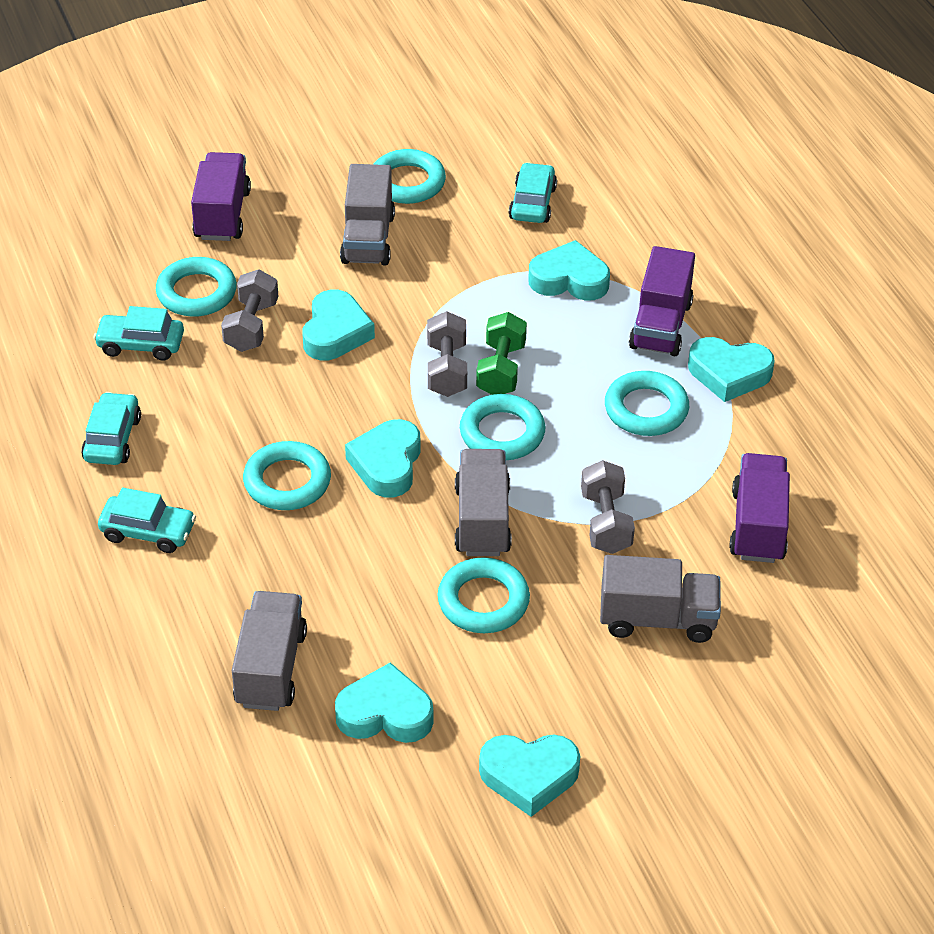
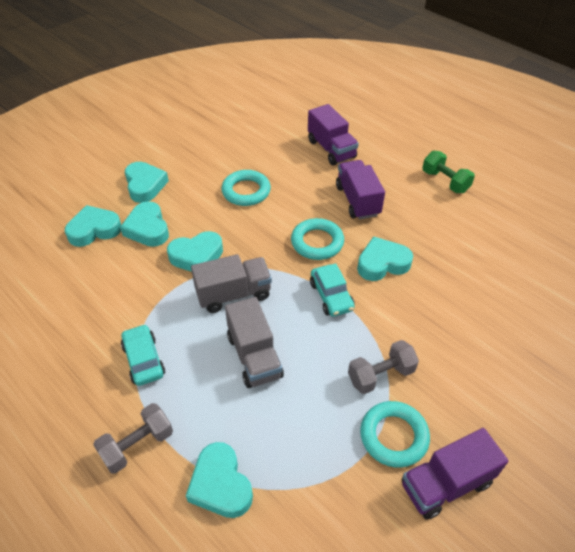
grey dumbbell: [221,270,279,352] [427,311,467,397] [581,460,635,554] = 3 -> [93,403,173,474] [348,340,419,394] = 2
grey truck: [232,591,307,711] [340,164,395,265] [455,449,512,556] [600,555,721,643] = 4 -> [191,254,272,313] [225,297,284,388] = 2
turquoise car: [81,392,141,465] [94,306,184,361] [98,488,196,553] [509,162,557,223] = 4 -> [121,324,165,386] [310,264,355,317] = 2
turquoise ring: [156,257,237,317] [243,441,331,510] [374,149,446,204] [438,557,530,633] [460,394,545,460] [605,371,689,436] = 6 -> [221,170,271,206] [291,218,344,260] [360,401,430,468] = 3

